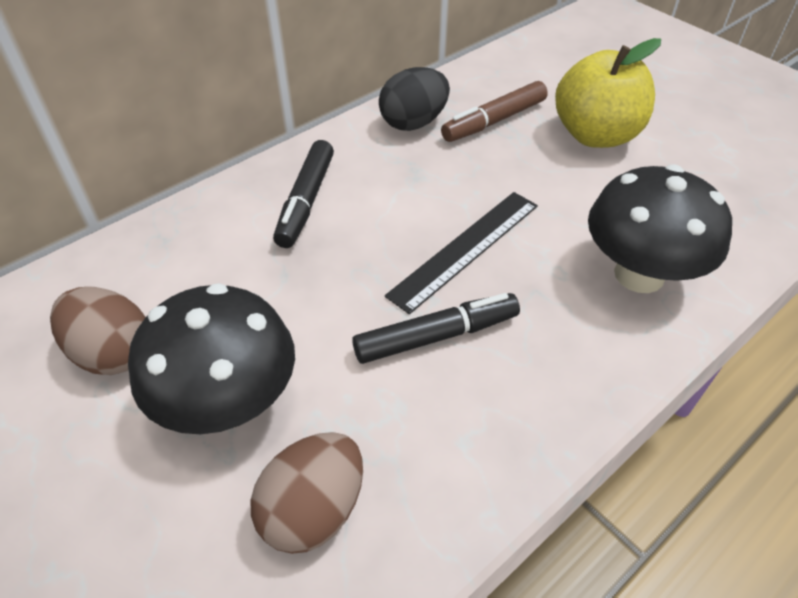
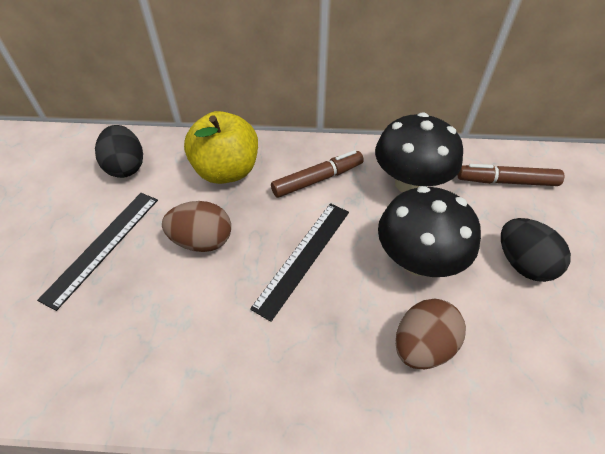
black egg: [379,67,450,131] = 1 -> [95,125,143,178] [501,218,571,282] = 2
black marker: [273,140,334,248] [352,293,520,364] = 2 -> none = 0
black ruler: [385,192,538,314] = 1 -> [37,193,158,311] [250,203,349,322] = 2
brown marker: [441,81,548,142] = 1 -> [271,150,364,198] [457,164,564,186] = 2

